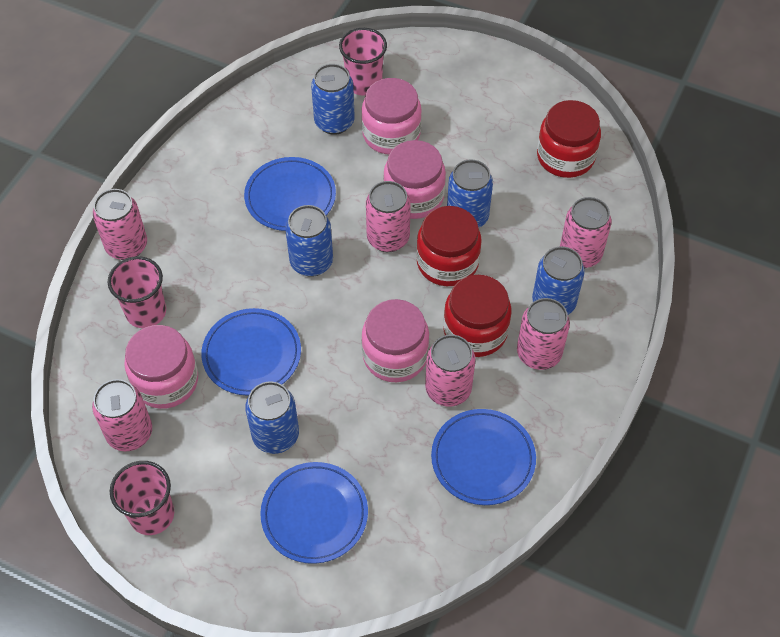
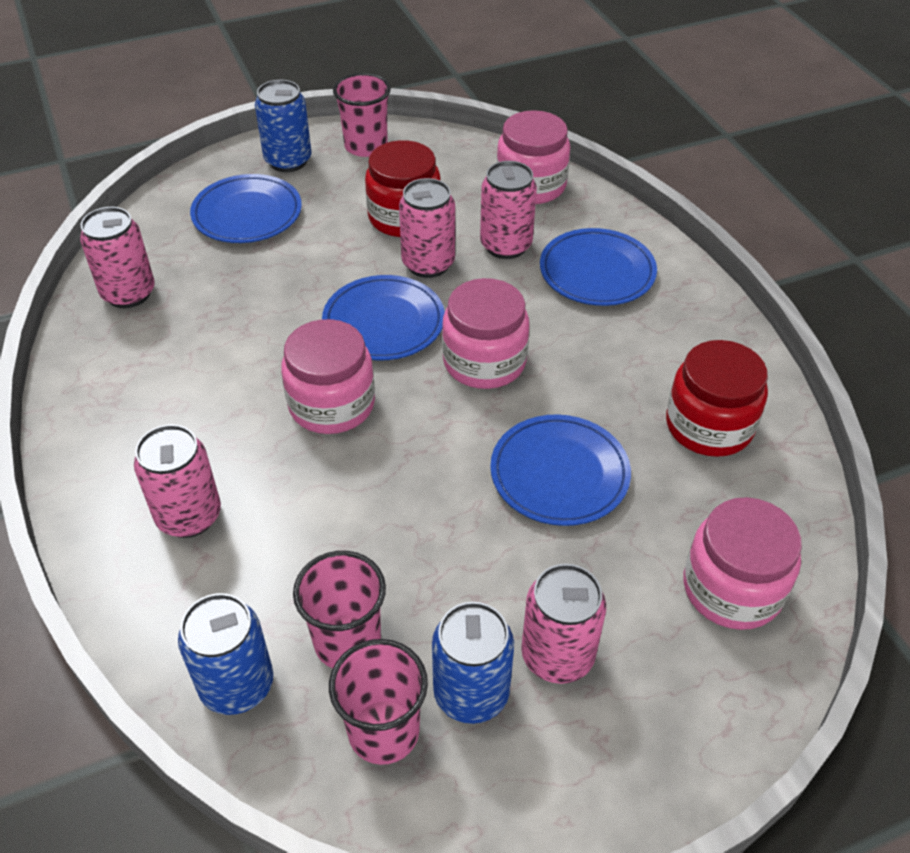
blue can: [245,381,299,454] [285,205,333,277] [311,64,355,135] [447,159,493,228] [532,246,585,315] = 5 -> [178,593,273,715] [255,80,311,172] [432,602,514,724] = 3
pink can: [92,379,152,451] [93,189,147,260] [366,181,411,252] [425,335,475,407] [517,298,570,370] [560,197,612,268] = 6 -> [80,207,155,308] [134,424,221,538] [399,178,455,278] [480,161,537,259] [521,564,606,684] = 5
red jar: [416,206,482,286] [443,275,511,357] [537,100,601,178] = 3 -> [365,140,440,237] [666,340,768,457] = 2

